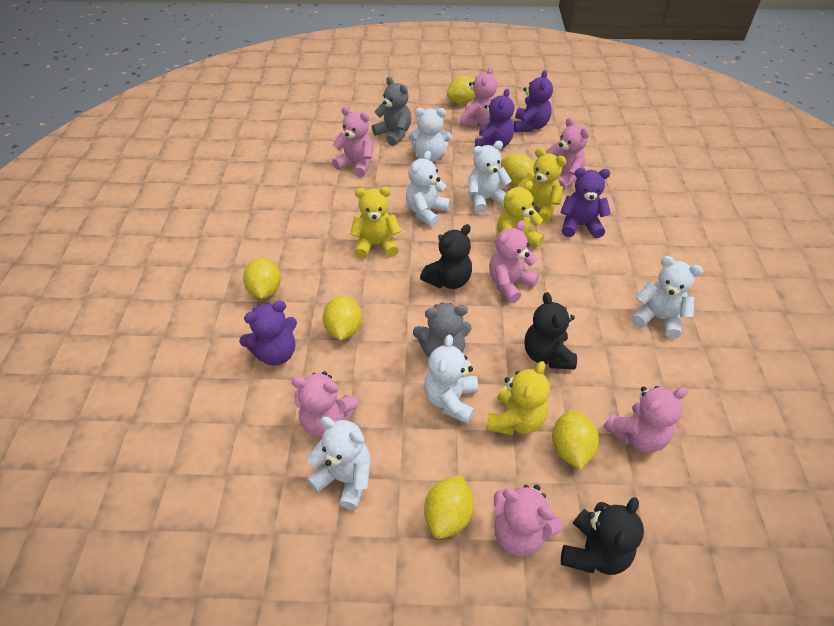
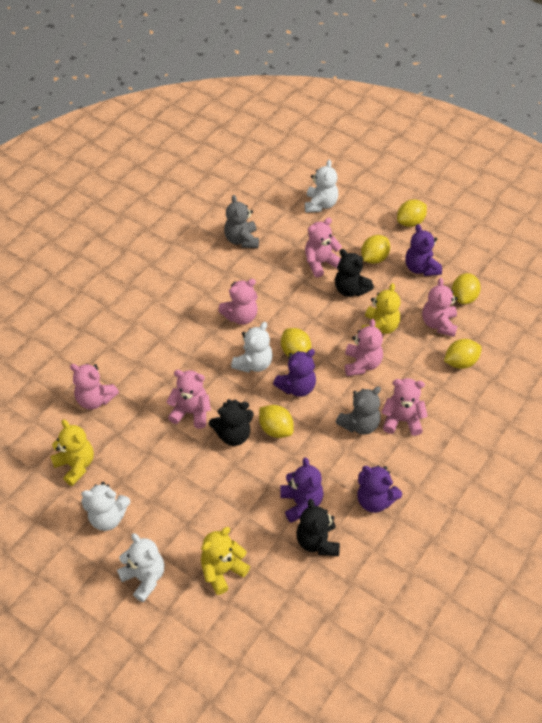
white teddy bear: [307,417,371,510] [406,151,450,227] [408,108,452,162] [424,335,478,424] [468,141,512,214] [632,256,703,339] = 6 -> [81,482,130,531] [117,533,165,602] [231,322,273,373] [305,160,338,213] = 4
yellow teddy bear: [350,187,401,259] [486,361,550,435] [497,181,544,247] [517,148,566,223] = 4 -> [50,419,94,486] [201,527,250,595] [362,283,400,334] = 3

